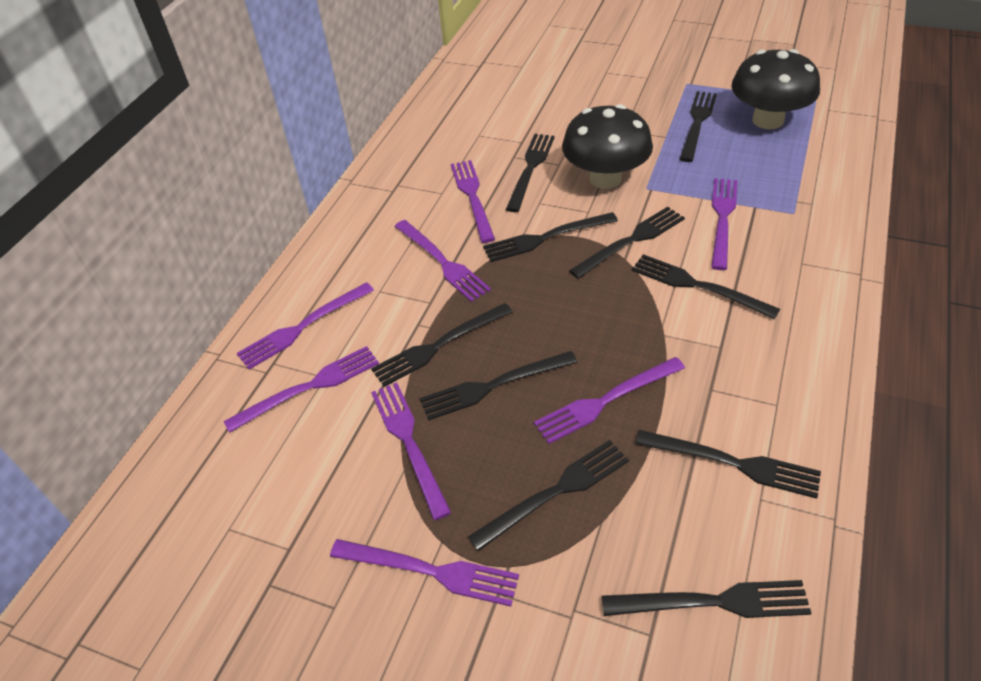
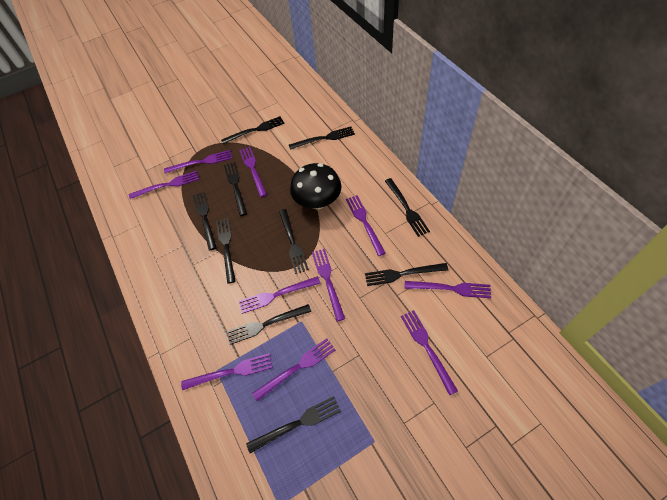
black mushroom: [562,104,653,189] [732,49,820,129] = 2 -> [290,163,341,209] = 1
purple fork: [224,346,379,433] [237,282,374,369] [330,539,519,607] [371,383,451,520] [394,220,491,302] [451,160,495,243] [534,357,685,444] [711,178,738,270] = 8 -> [129,171,199,199] [164,150,232,173] [181,353,273,390] [239,147,267,197] [239,276,321,314] [252,338,335,401] [312,249,345,322] [346,195,386,256] [401,310,458,395] [404,281,491,298] = 10

